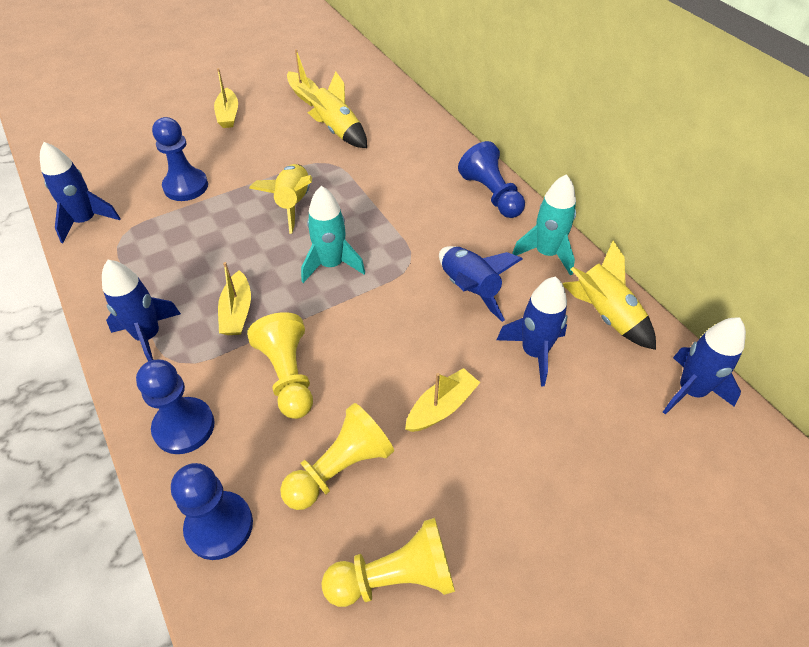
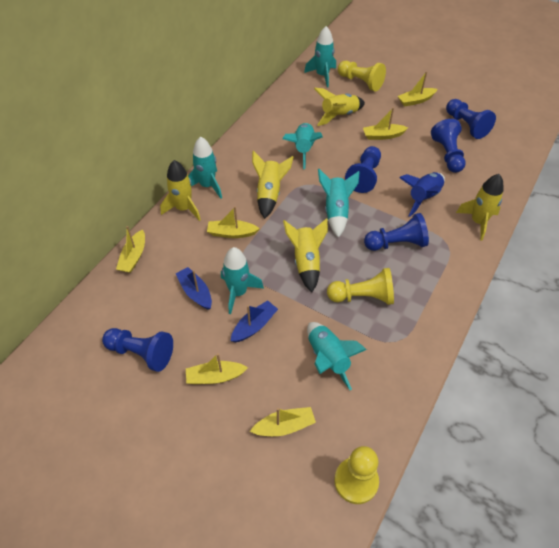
blue boat: none = 0 -> [176,267,212,310] [231,300,278,342] = 2
blue pawn: [136,359,215,454] [152,117,208,201] [171,463,253,560] [458,141,525,218] = 4 -> [102,328,173,372] [345,146,381,193] [364,213,429,251] [431,119,466,173] [446,99,496,139] = 5
blue rocket: [40,142,121,243] [102,260,181,361] [439,246,522,322] [497,276,567,387] [663,318,746,415] = 5 -> [399,172,445,217] = 1
turquoise rocket: [301,186,365,283] [512,174,576,276] = 2 -> [188,136,222,199] [221,247,264,314] [283,123,323,169] [304,26,336,87] [307,322,367,390] [318,169,360,238] = 6
yellow boat: [214,68,238,128] [218,262,251,335] [287,49,319,106] [405,368,480,432] = 4 -> [116,226,145,273] [186,353,248,384] [207,206,260,238] [250,407,316,436] [363,107,408,140] [398,71,437,107] = 6
yellow rocket: [249,164,312,234] [296,72,367,148] [562,241,656,350] = 3 -> [160,160,201,221] [252,150,293,219] [283,219,328,292] [314,88,365,126] [456,174,504,241] = 5

